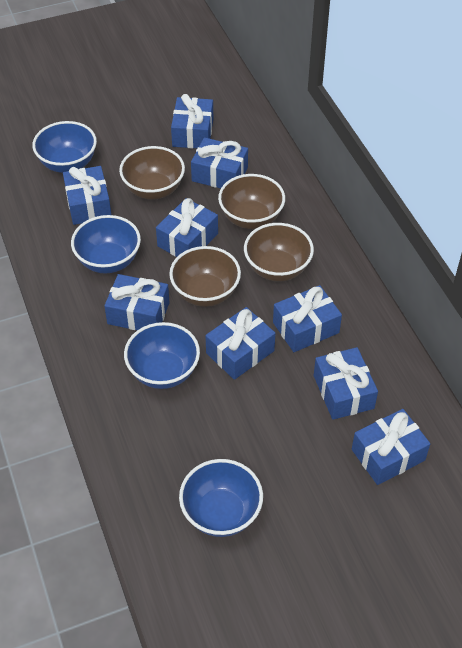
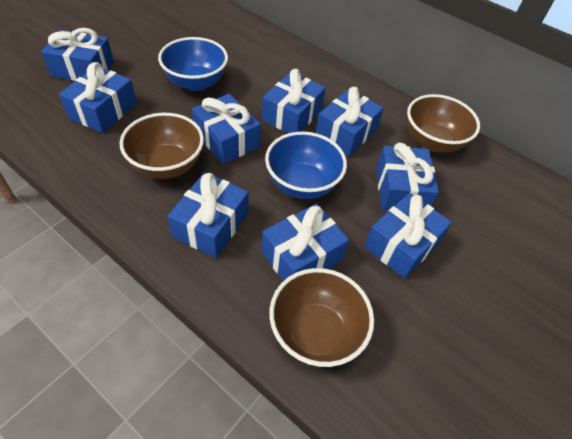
blue bowl: [32,121,97,173] [71,215,141,273] [124,322,200,389] [179,459,263,537] = 4 -> [158,37,228,91] [265,131,347,199] = 2
brown bowl: [119,146,185,200] [169,246,241,307] [218,174,285,229] [244,223,314,282] = 4 -> [120,113,204,179] [269,268,374,367] [407,94,480,153] = 3

